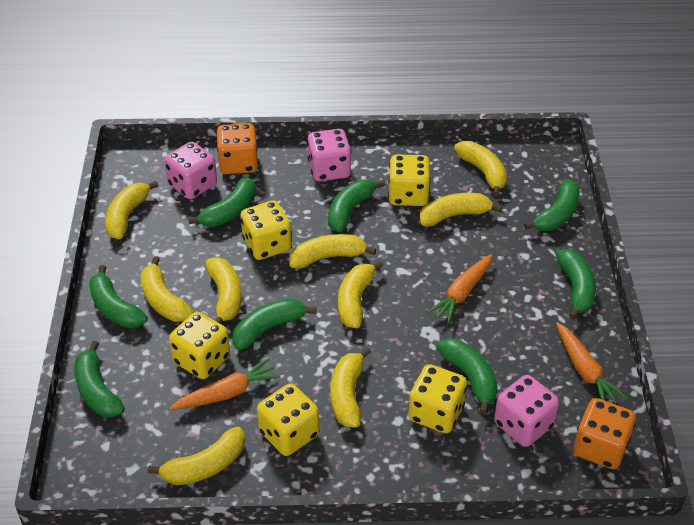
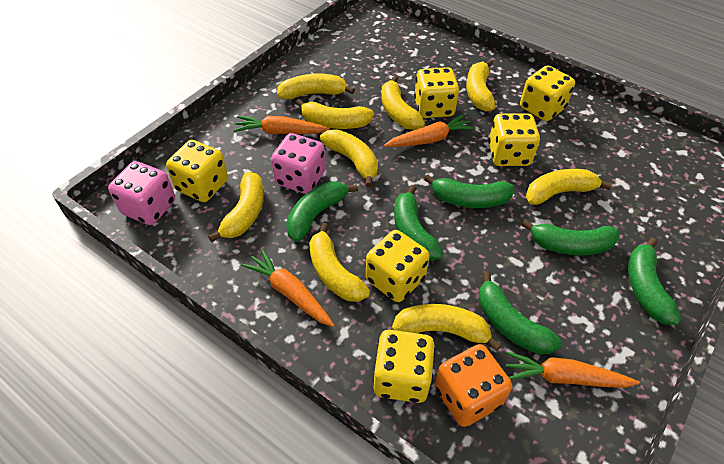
green banana: [74,341,125,418] [89,265,148,328] [188,177,256,227] [232,298,317,350] [328,179,385,232] [436,338,498,415] [524,179,580,231] [556,249,596,320] = 8 -> [286,181,358,242] [394,185,443,261] [424,174,514,208] [478,271,562,355] [522,220,620,255] [628,238,681,325] = 6
orange carrot: [170,358,280,410] [427,254,493,324] [556,322,628,404] = 3 -> [233,116,330,134] [241,248,334,327] [384,114,476,147] [505,351,640,388] = 4
orange dice: [217,123,259,174] [574,398,636,469] = 2 -> [435,344,512,427] = 1
pink dice: [164,142,217,199] [307,129,351,181] [494,375,559,447] = 3 -> [108,161,175,225] [271,133,325,194] = 2
yellow dice: [169,311,230,379] [240,200,292,260] [257,383,319,456] [388,154,431,206] [408,364,467,433] = 5 -> [166,140,228,202] [366,230,430,302] [373,330,435,403] [414,67,459,118] [488,113,540,166] [520,65,575,121] = 6

